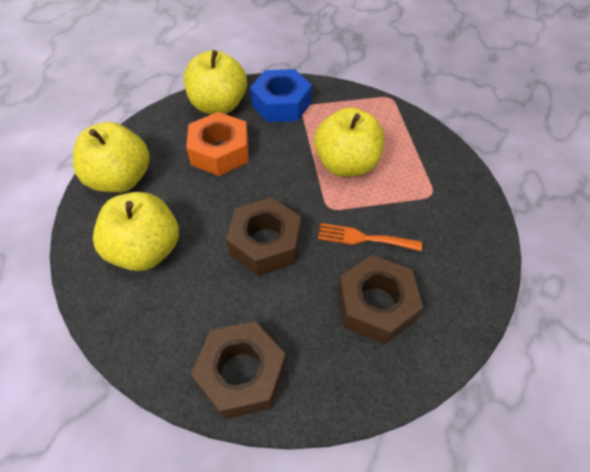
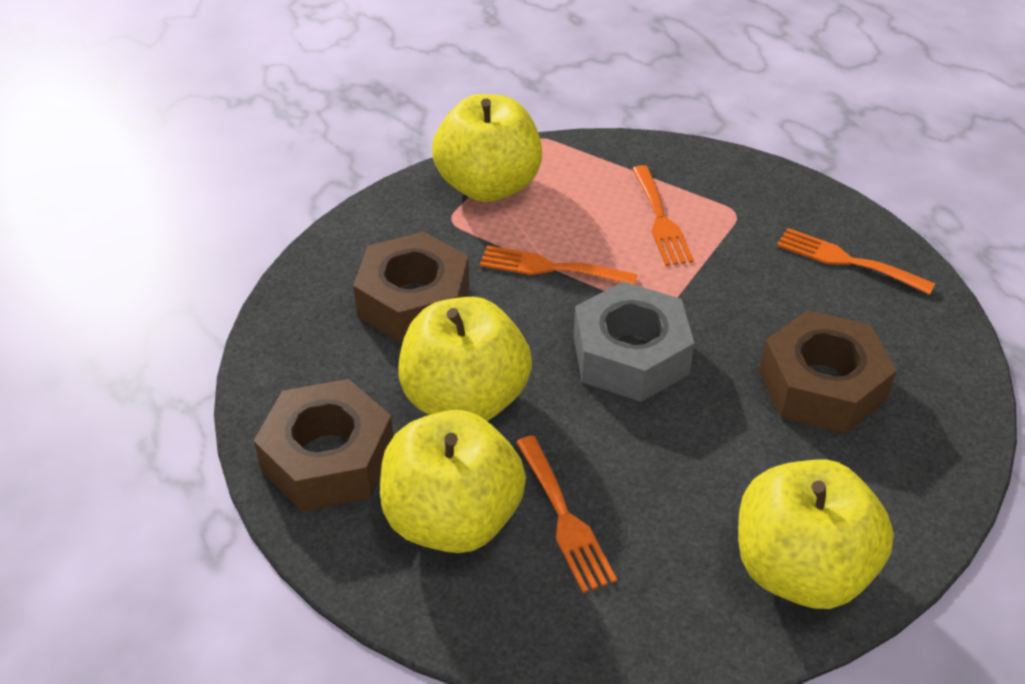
blue nut: [250,69,312,122] = 1 -> none = 0
grey nut: none = 0 -> [573,281,694,402] = 1
orange fork: [318,223,422,251] = 1 -> [480,245,638,285] [516,436,617,593] [632,165,694,266] [777,228,936,295] = 4
orange nut: [186,112,248,176] = 1 -> none = 0

